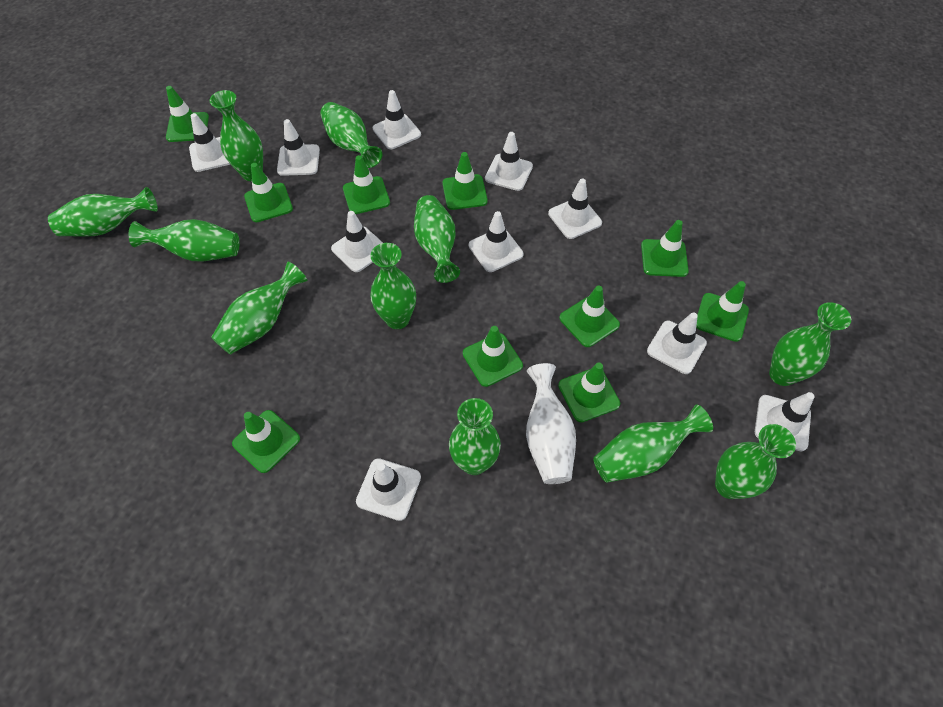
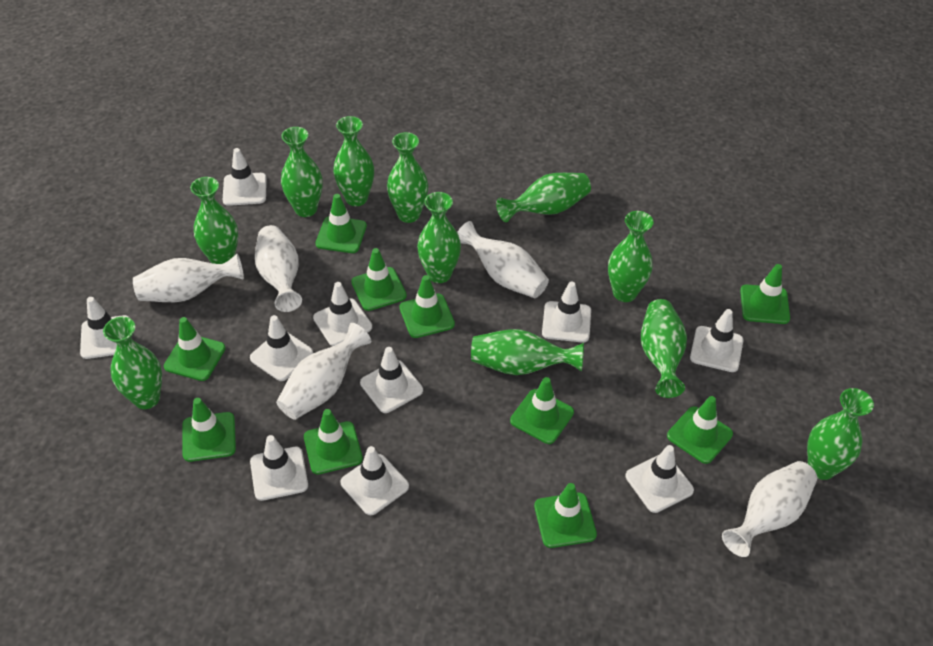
white vase: [526,363,576,484] = 1 -> [133,253,244,302] [255,225,302,312] [276,323,371,420] [457,221,549,298] [722,461,817,557] = 5

